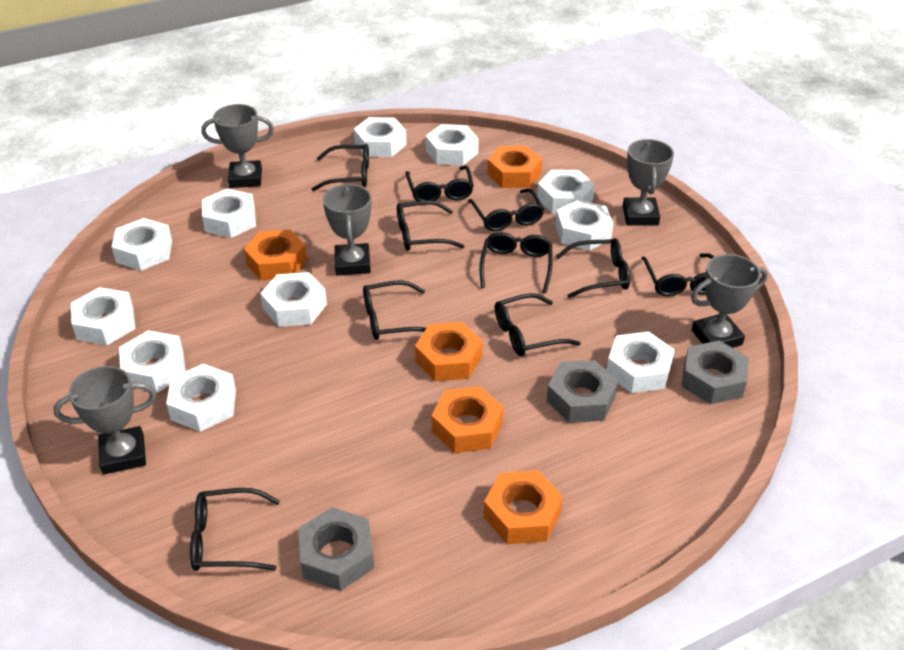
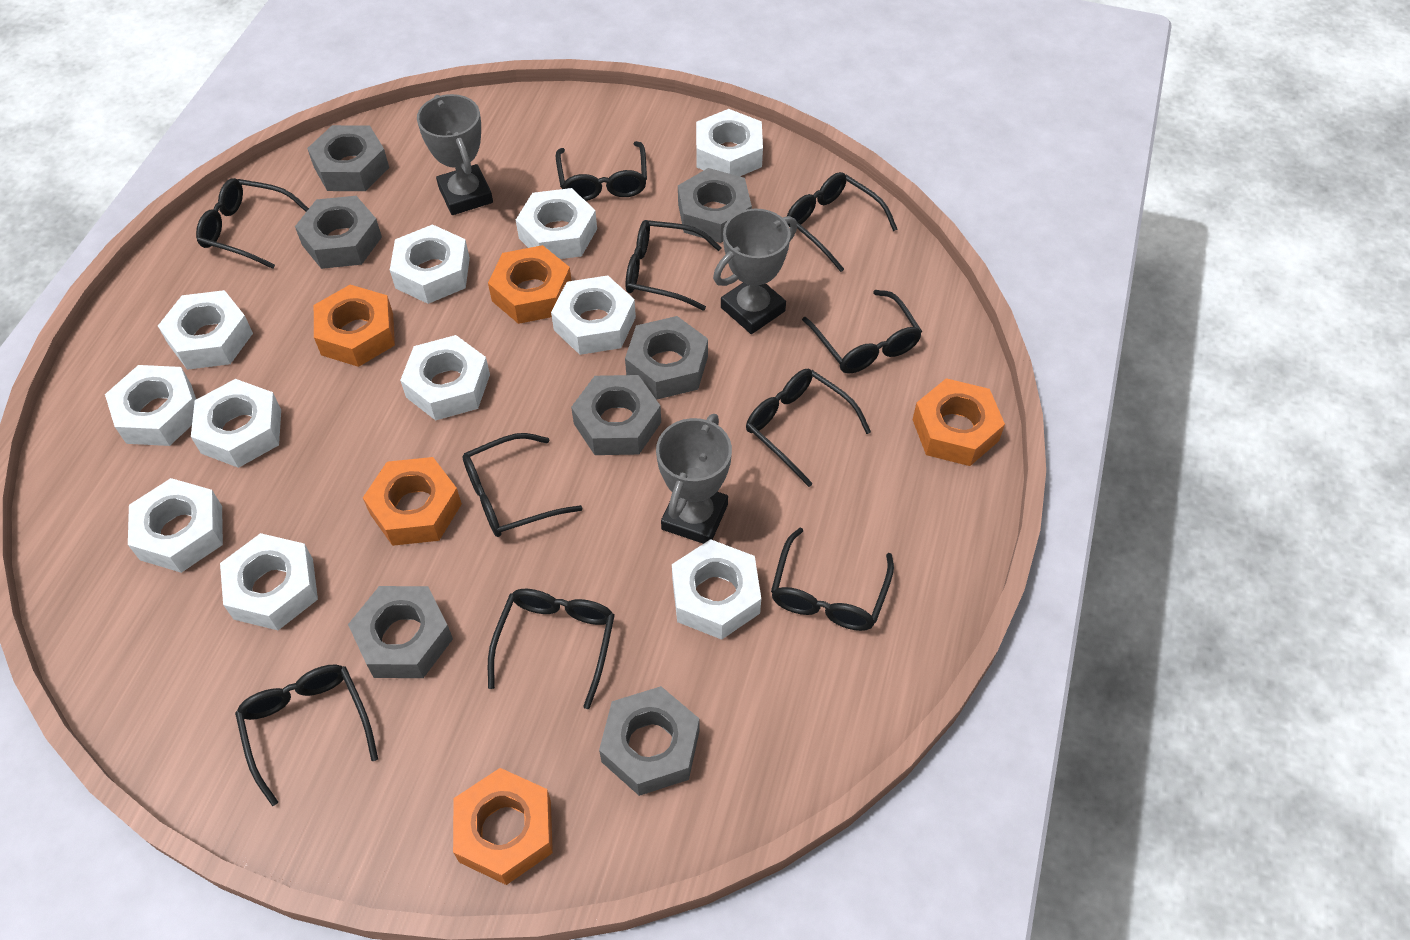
grey nut: [298,507,374,591] [547,360,618,423] [682,340,749,404] = 3 -> [295,196,382,269] [307,125,389,191] [348,586,453,678] [571,375,661,455] [599,686,699,796] [625,316,708,399] [678,168,752,243] = 7
grey trophy: [53,366,156,475] [201,104,274,188] [323,184,372,275] [623,139,674,226] [691,254,768,348] = 5 -> [417,94,493,215] [656,414,732,544] [713,209,797,334] = 3

